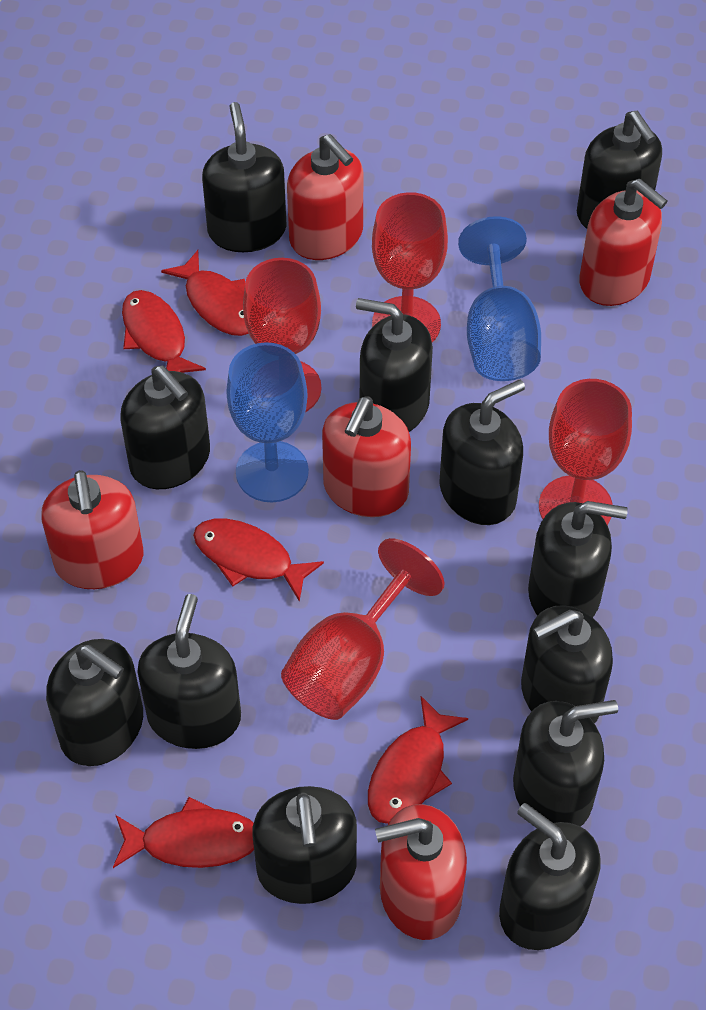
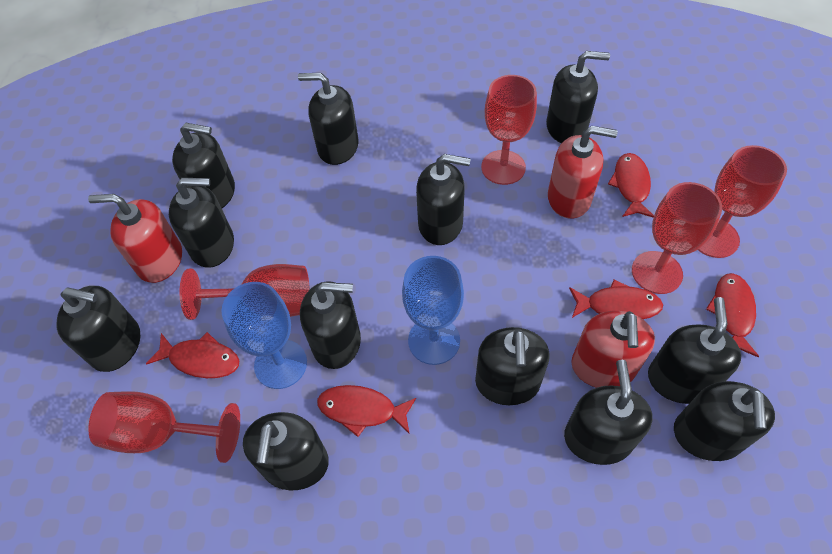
red goblet: [243,258,321,412] [281,538,445,720] [372,192,448,342] [539,379,632,525] = 4 -> [88,391,240,463] [180,264,310,320] [481,75,537,185] [632,182,722,294] [698,145,787,258] = 5
red soap dispenser: [41,470,144,589] [287,134,363,260] [322,396,411,517] [375,804,467,940] [579,179,668,306] = 5 -> [88,194,182,283] [548,126,618,219] [571,311,655,388] = 3

